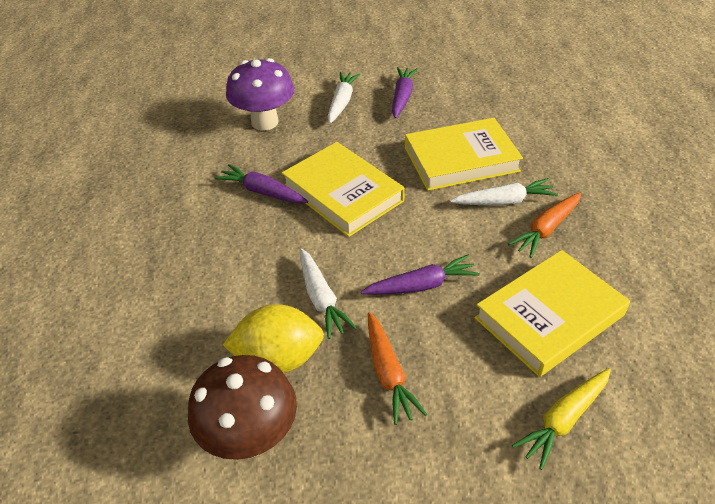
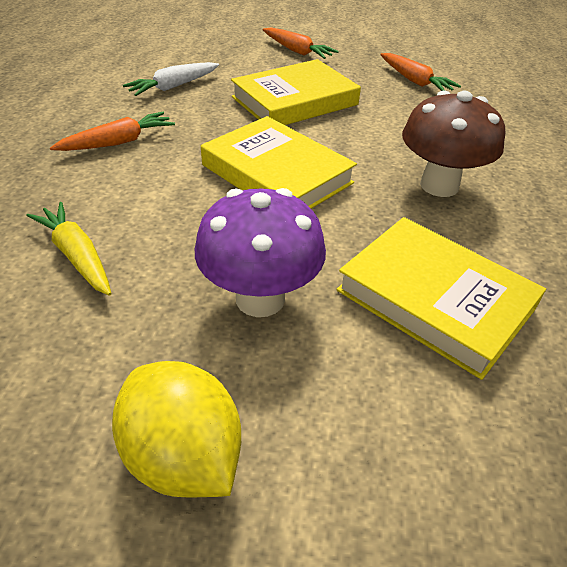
orange carrot: [368,312,427,425] [508,193,581,258] = 2 -> [50,112,175,151] [263,28,339,59] [380,53,461,91] = 3
purple carrot: [215,164,308,203] [361,255,480,295] [392,67,418,119] = 3 -> none = 0
white carrot: [300,248,357,339] [328,72,360,124] [450,178,558,205] = 3 -> [123,62,219,96] = 1

